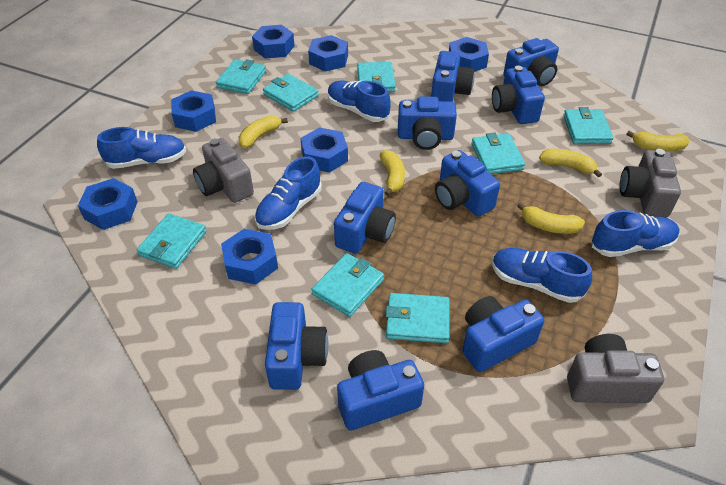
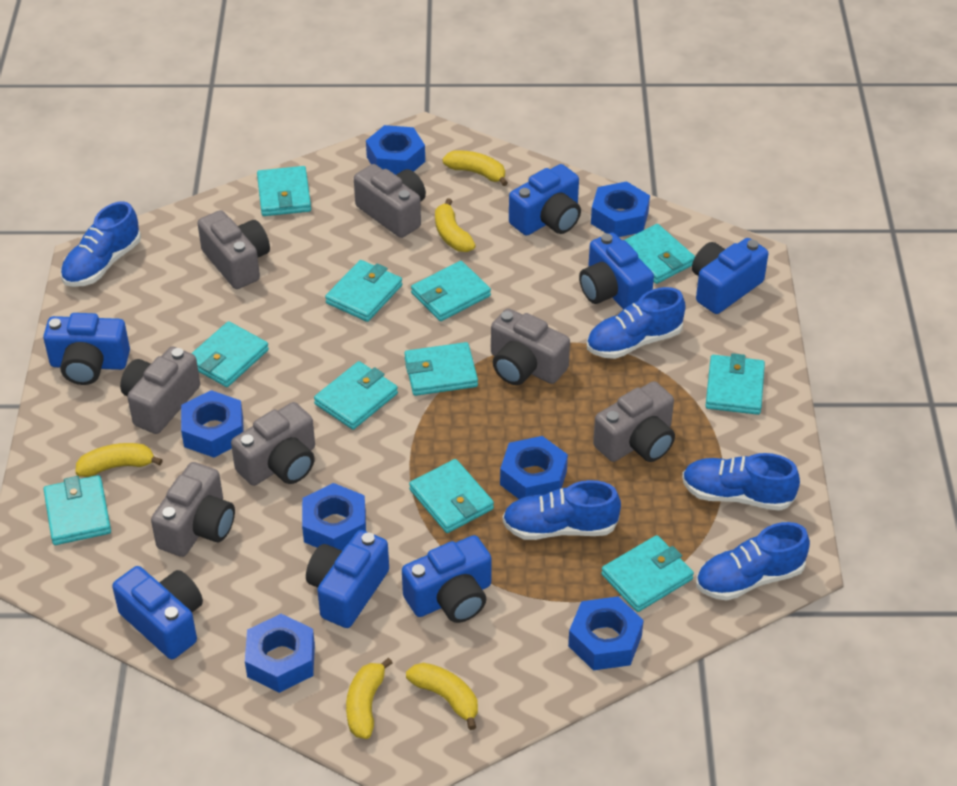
blue camera: [265,302,328,390] [334,182,396,254] [337,350,424,431] [398,96,457,150] [431,51,475,102] [435,150,500,216] [462,296,544,372] [492,66,545,124] [503,38,559,86] = 9 -> [43,313,130,385] [112,566,203,659] [306,530,389,628] [402,535,492,623] [509,164,581,236] [579,233,654,310] [692,238,768,314] = 7
grey camera: [193,138,254,203] [567,334,664,403] [620,149,681,217] = 3 -> [120,346,200,434] [151,462,235,557] [197,210,270,289] [231,402,315,486] [354,164,426,238] [491,308,570,385] [593,381,675,462] = 7
turquoise wallet: [137,213,207,269] [216,59,266,94] [263,74,319,112] [311,253,384,317] [357,62,396,92] [386,293,449,343] [471,132,525,174] [563,107,613,144] = 8 -> [43,475,111,545] [191,321,269,387] [257,166,311,216] [314,361,398,430] [325,260,402,322] [404,342,478,396] [409,459,494,533] [411,261,491,321] [601,535,694,612] [625,224,695,284] [705,353,765,415] = 11

